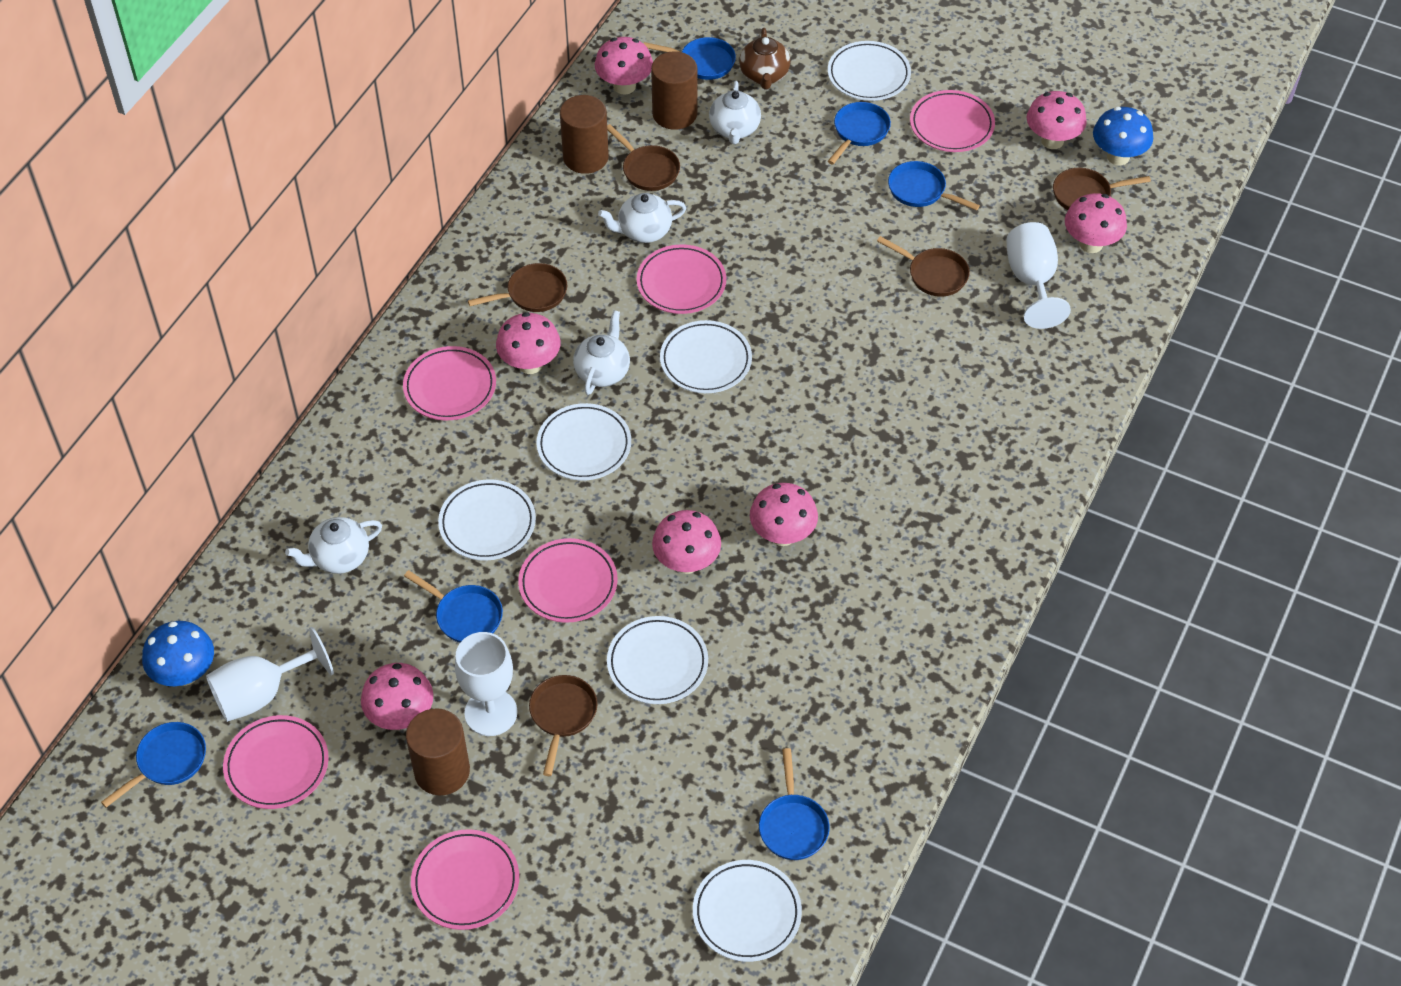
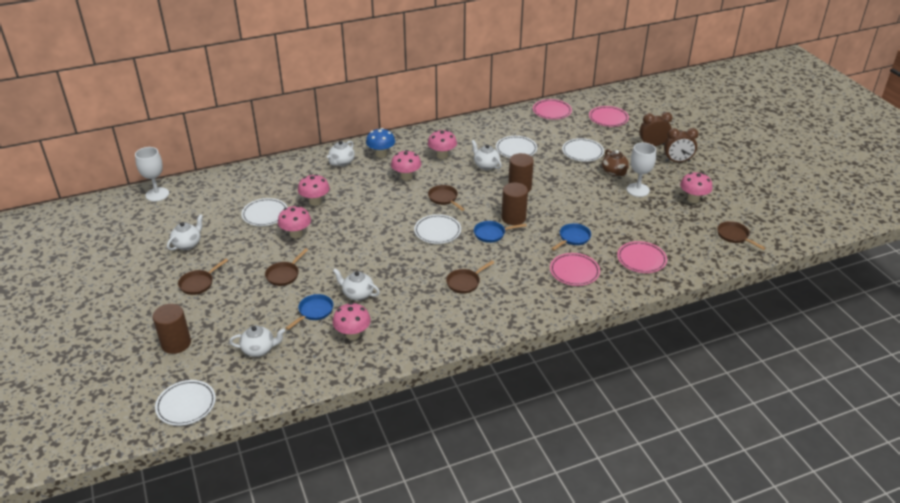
blue mushroom: [142,621,214,686] [1093,107,1153,165] = 2 -> [366,128,395,158] = 1
blue pan: [101,722,206,807] [404,570,503,643] [644,37,736,80] [759,748,830,860] [828,102,891,164] [888,161,980,211] = 6 -> [286,294,333,330] [474,221,527,243] [551,223,591,251] = 3
brown clock: none = 0 -> [639,112,673,146] [664,128,699,162] = 2
pink mushroom: [361,663,433,730] [496,312,561,374] [595,37,653,95] [652,510,721,574] [750,483,818,546] [1026,91,1087,149] [1065,193,1127,253] = 7 -> [278,206,311,238] [298,174,330,206] [333,303,371,340] [391,150,421,181] [428,130,457,159] [680,172,712,203] = 6
pink plate: [223,715,329,809] [403,346,496,420] [411,829,519,930] [518,538,618,623] [637,244,726,314] [910,90,995,152] = 6 -> [533,99,572,119] [550,253,600,286] [589,106,629,127] [617,241,667,273] = 4
white goblet: [206,627,334,722] [455,632,517,736] [1006,222,1071,329] = 3 -> [135,147,169,201] [627,143,656,197] = 2
white plate: [438,479,536,561] [537,403,631,480] [607,616,708,704] [660,320,752,393] [693,860,802,962] [828,41,911,101] = 6 -> [155,380,216,426] [241,198,288,226] [414,214,461,244] [496,136,537,158] [562,138,604,162] = 5
white teapot: [285,517,382,574] [573,310,630,395] [598,193,686,243] [709,81,761,144] = 4 -> [167,214,203,251] [229,325,285,357] [327,141,355,166] [333,268,380,301] [471,140,502,170] = 5

